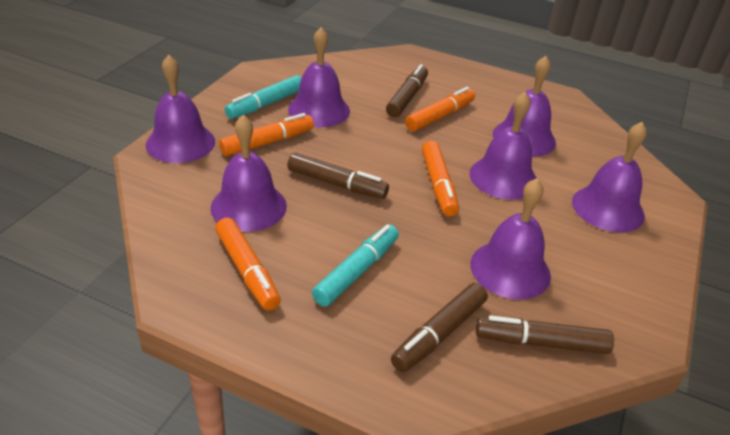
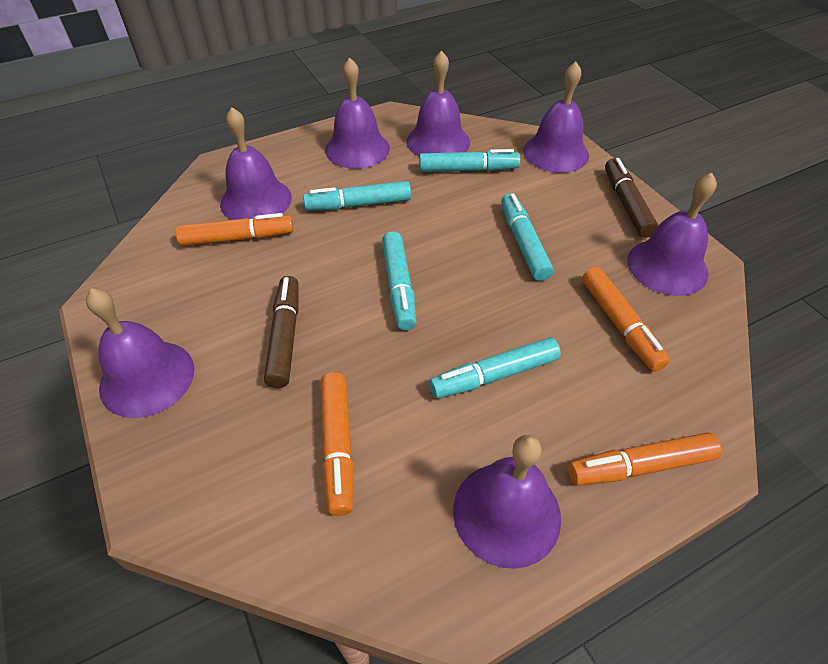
brown marker: [287,153,389,199] [386,64,428,117] [391,283,488,372] [476,315,614,354] = 4 -> [264,276,299,388] [605,158,659,238] = 2
turquoise marker: [225,75,301,119] [312,224,399,307] = 2 -> [303,181,411,211] [382,231,417,330] [419,149,520,172] [429,337,561,399] [501,193,554,281] = 5

